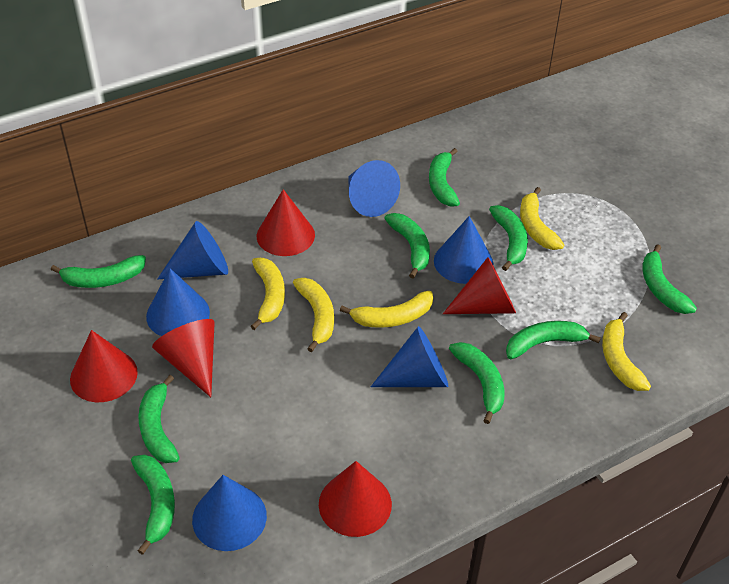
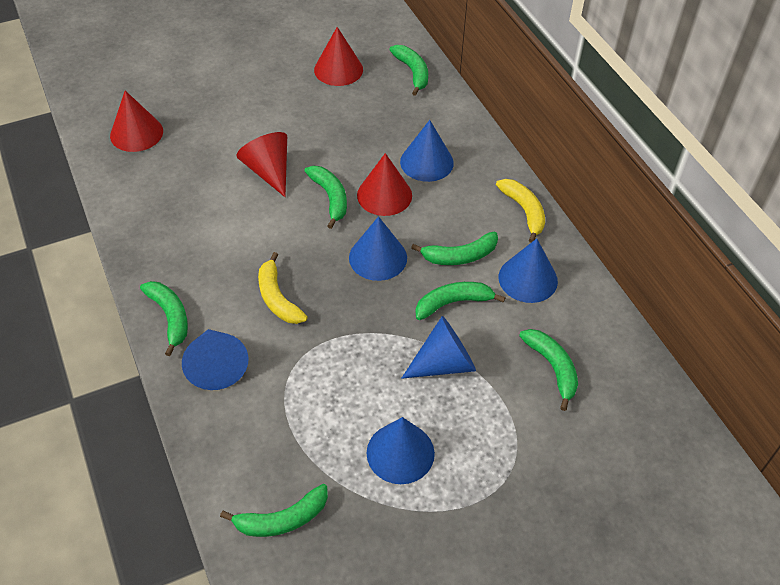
green banana: [51,255,146,288] [131,455,175,555] [138,375,180,463] [384,213,430,279] [429,148,460,207] [449,342,504,424] [489,205,528,271] [506,321,601,359] [642,244,697,314] = 9 -> [140,281,188,356] [220,484,328,537] [304,166,347,229] [389,45,428,96] [411,232,498,265] [415,282,505,320] [519,329,578,411] = 7
red cone: [70,330,138,402] [152,319,215,397] [257,189,315,256] [319,461,392,537] [443,257,516,314] = 5 -> [110,91,163,152] [236,132,287,197] [314,27,363,86] [357,153,412,216] = 4
yellow banana: [251,258,285,330] [293,278,334,352] [340,291,433,328] [520,187,564,250] [602,312,651,391] = 5 -> [258,252,308,324] [496,179,545,243] = 2

